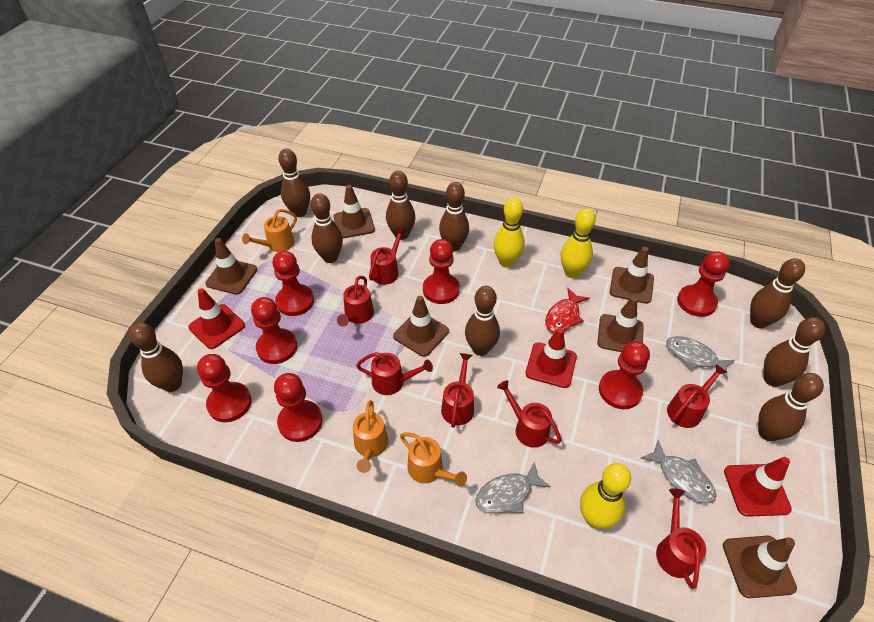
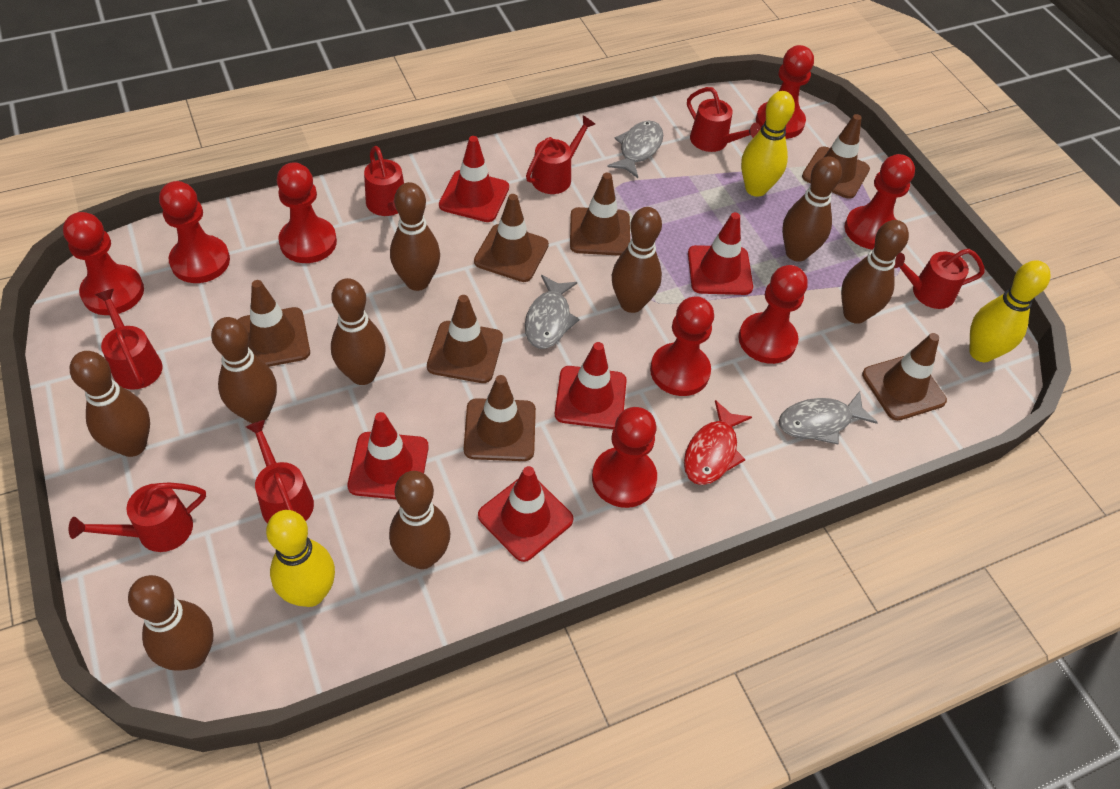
brown traffic cone: [205,238,257,295] [333,185,375,238] [393,296,449,357] [597,296,644,352] [610,247,654,304] [723,536,797,598] = 6 -> [238,280,310,367] [427,295,503,383] [464,375,536,461] [474,194,549,282] [570,173,630,256] [802,114,870,199] [862,333,947,421] = 7
orange watering can: [242,209,297,252] [353,400,388,473] [400,432,467,487] = 3 -> none = 0
red pawn: [197,354,252,422] [251,297,297,364] [272,251,314,316] [274,373,323,442] [423,239,460,304] [599,341,650,409] [677,251,729,317] = 7 -> [63,212,144,315] [159,181,230,283] [277,162,337,263] [592,407,657,508] [650,296,714,396] [739,265,808,364] [756,45,814,139] [844,154,915,250] = 8
red traffic cone: [188,288,245,349] [525,328,577,388] [724,457,792,517] = 3 -> [348,412,429,499] [439,136,509,222] [478,466,573,562] [555,342,627,429] [688,212,753,295] = 5

